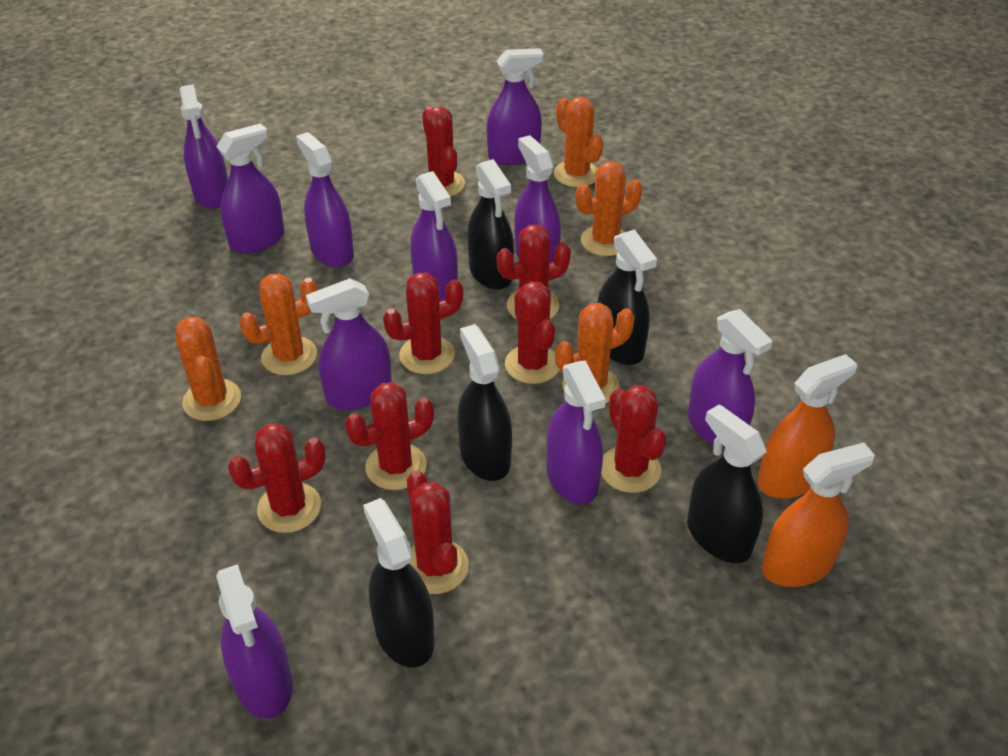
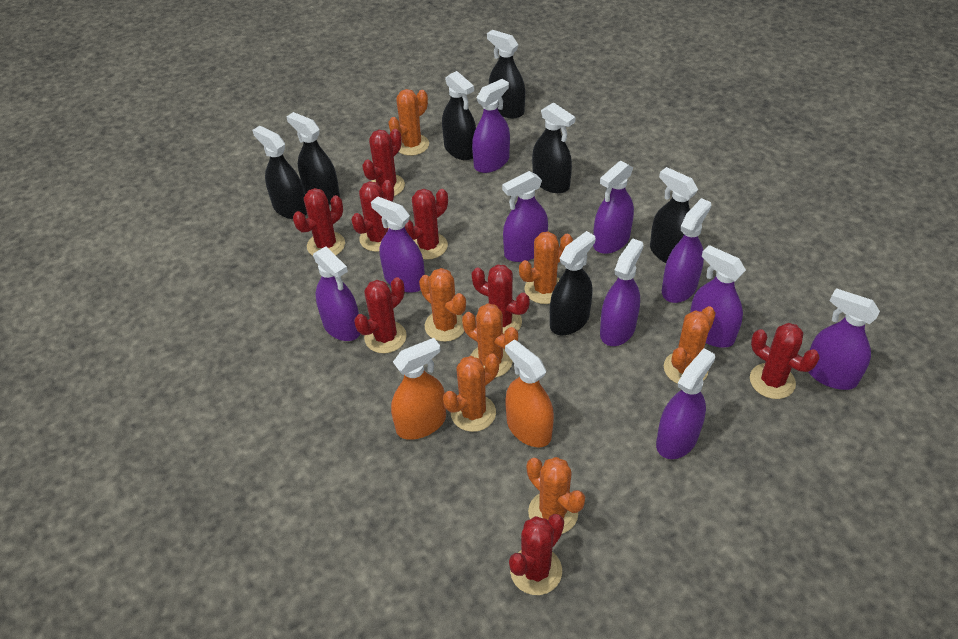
black spray bottle: [363,498,434,667] [458,324,512,481] [467,159,514,290] [597,229,657,365] [687,404,767,563] = 5 -> [252,126,307,219] [286,112,340,204] [442,71,476,160] [487,30,525,118] [532,102,575,193] [550,231,595,335] [650,167,698,263] = 7
orange cactus: [174,317,241,421] [239,273,318,375] [554,97,603,187] [555,303,635,404] [576,161,642,256] = 5 -> [388,89,429,156] [419,268,466,342] [443,354,499,432] [462,303,518,378] [519,231,573,304] [527,457,585,534] [664,306,716,384] = 7

